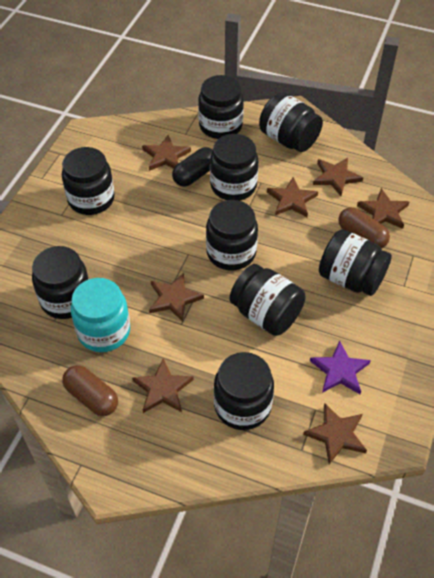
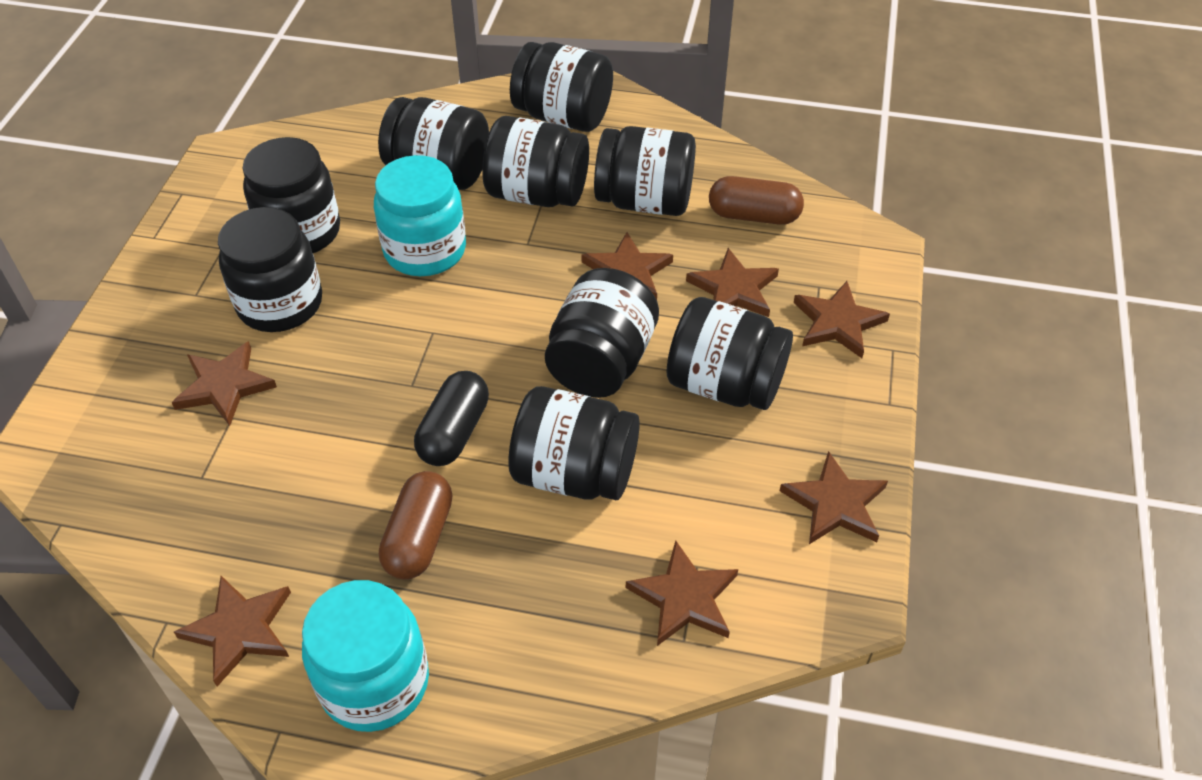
purple star: [310,341,371,394] = 1 -> none = 0
turquoise jar: [71,278,130,352] = 1 -> [302,580,429,732] [374,155,466,276] = 2

